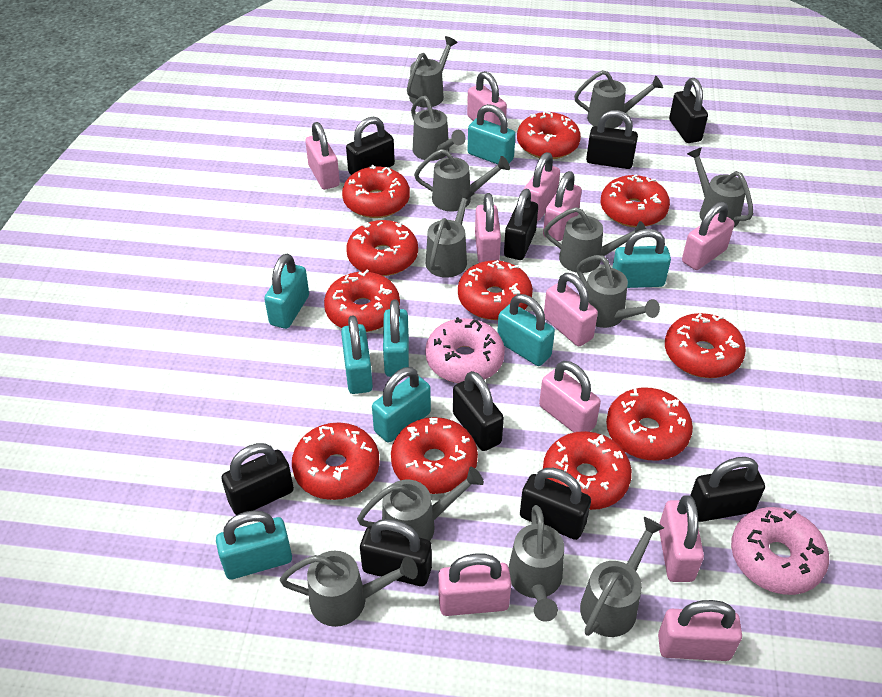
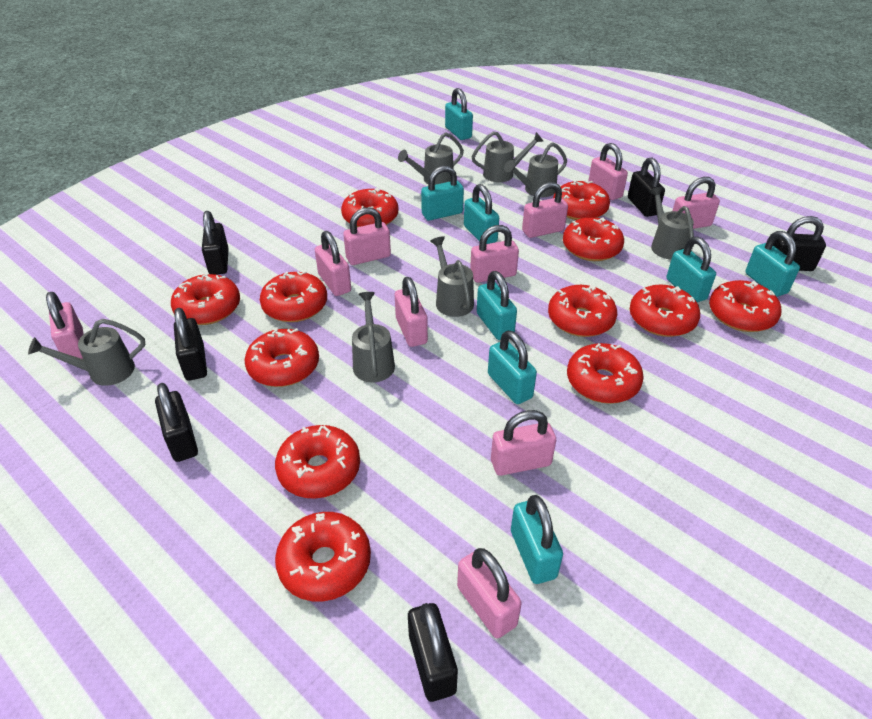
black padlock: [221,443,294,515] [346,116,395,175] [360,519,432,586] [453,371,504,451] [504,189,538,260] [520,468,591,540] [586,110,638,169] [669,78,708,143] [690,457,765,522] = 9 -> [155,383,198,462] [174,308,207,381] [202,211,229,275] [408,603,458,702] [628,157,665,217] [773,216,826,271] = 6
grey watering can: [280,551,418,627] [357,467,484,541] [407,36,458,107] [411,96,466,161] [414,149,510,212] [426,189,475,278] [508,505,564,622] [544,207,646,273] [574,70,663,128] [577,255,660,328] [580,517,664,637] [687,147,753,227] = 12 -> [28,319,145,386] [352,292,395,382] [398,132,464,185] [430,236,474,317] [472,131,544,182] [504,142,567,197] [649,187,694,259] = 7
pink donut: [425,317,505,383] [731,507,829,595] = 2 -> none = 0
pink padlock: [305,122,340,190] [438,553,512,616] [467,71,507,126] [475,193,501,263] [524,152,560,221] [539,361,601,433] [543,171,582,241] [544,273,598,346] [658,600,742,661] [659,495,704,582] [682,202,734,270] = 11 -> [46,292,84,359] [315,231,351,296] [343,207,391,265] [395,277,428,347] [457,548,522,639] [470,225,519,283] [491,410,556,476] [522,182,568,238] [588,143,628,200] [673,177,720,229] = 10
red donut: [292,422,380,500] [324,270,400,332] [342,165,410,218] [346,220,418,276] [391,417,478,494] [458,260,533,320] [517,111,581,159] [543,431,632,510] [601,175,670,227] [606,387,693,461] [665,313,746,378] = 11 -> [171,274,240,325] [245,328,319,387] [260,271,327,322] [275,425,360,499] [275,512,371,601] [341,188,398,227] [548,285,617,337] [553,180,610,220] [563,217,624,261] [567,343,644,404] [630,285,700,337] [709,280,782,332] = 12

